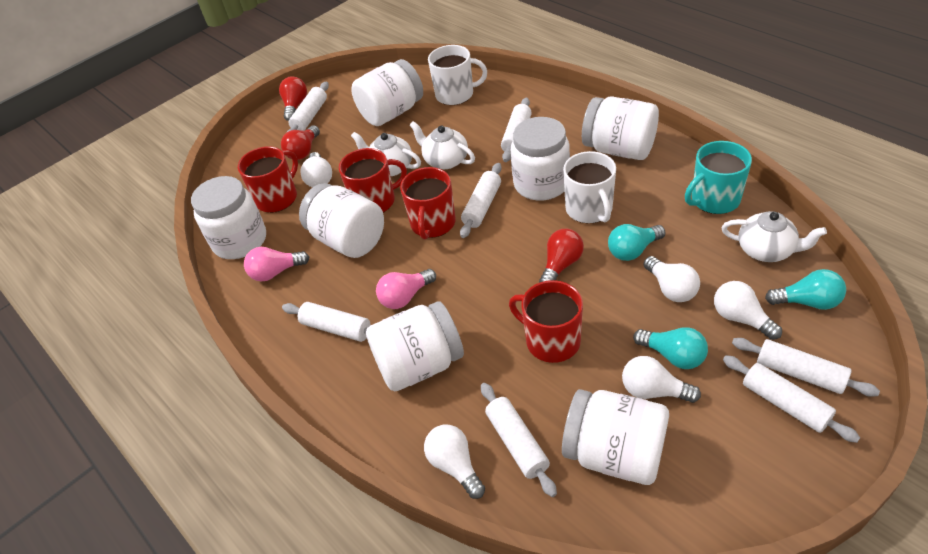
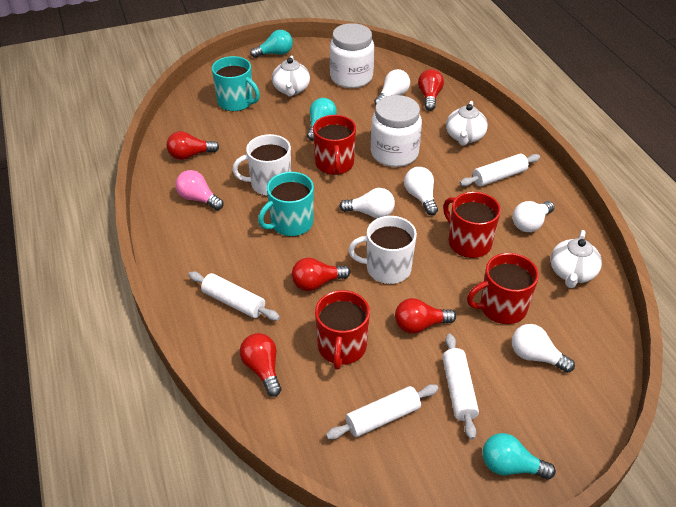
pink light bulb: [244,247,309,282] [376,269,436,309] = 2 -> [175,170,223,210] = 1
red light bulb: [279,76,307,121] [281,125,320,160] [539,229,584,283] = 3 -> [167,131,219,160] [240,333,281,397] [292,258,350,291] [395,298,456,334] [418,69,444,111] = 5
turquoise mug: [685,141,752,214] = 1 -> [212,56,260,111] [258,172,314,236] = 2
white jar: [191,176,266,259] [299,183,384,258] [351,59,423,126] [366,301,464,391] [511,117,570,201] [562,389,669,485] [582,96,659,160] = 7 -> [330,23,374,88] [371,95,422,167] = 2
white rolling pin: [282,302,371,342] [286,82,329,133] [460,163,502,238] [481,383,557,497] [501,98,532,162] [723,355,860,443] [732,338,880,397] = 7 -> [188,272,280,321] [326,384,439,440] [442,334,479,440] [460,154,540,186] = 4

